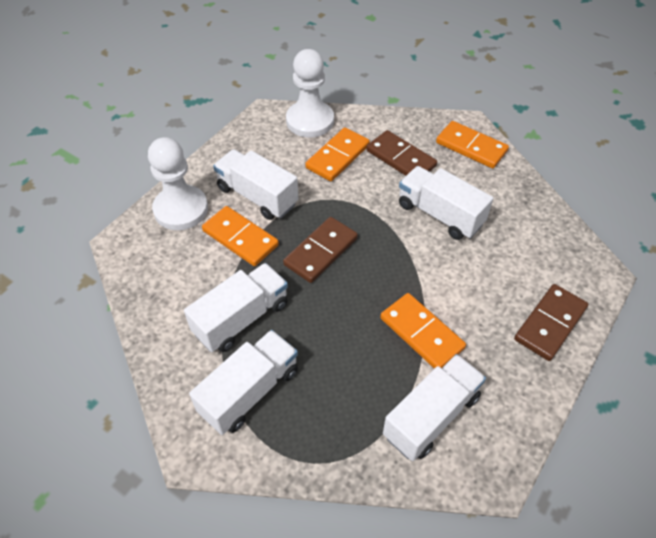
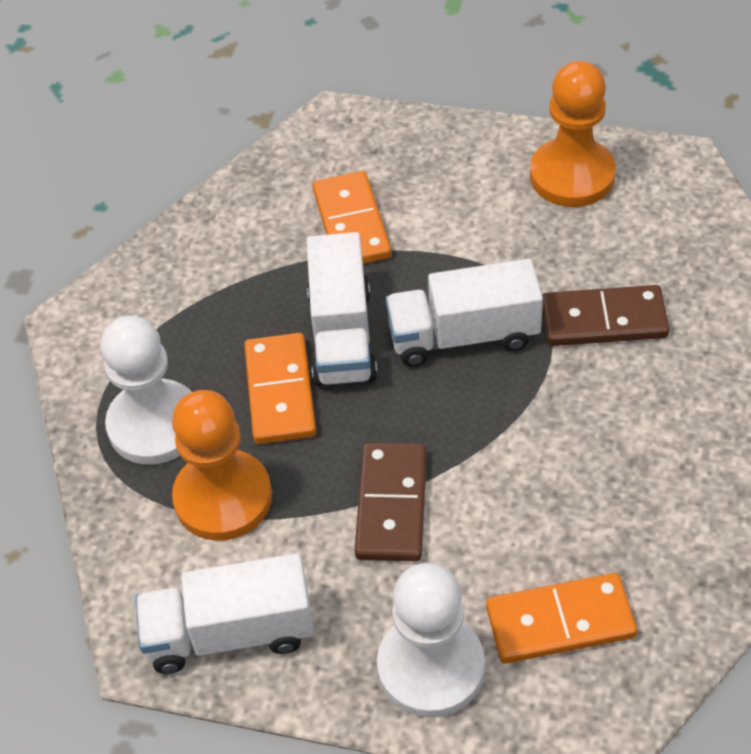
brown domino: [283,217,358,283] [367,130,437,176] [514,284,588,361] = 3 -> [355,443,427,561] [542,285,670,346] = 2
orange domino: [202,206,279,266] [305,127,370,181] [380,293,466,369] [436,121,509,168] = 4 -> [244,333,316,444] [313,171,392,264] [486,573,637,664] = 3
orange pawn: none = 0 -> [172,390,272,541] [530,61,616,207] = 2
white truck: [184,263,288,352] [189,330,298,435] [213,149,298,220] [383,354,486,461] [399,166,493,240] = 5 -> [136,553,314,674] [306,232,377,386] [386,259,543,367] = 3

